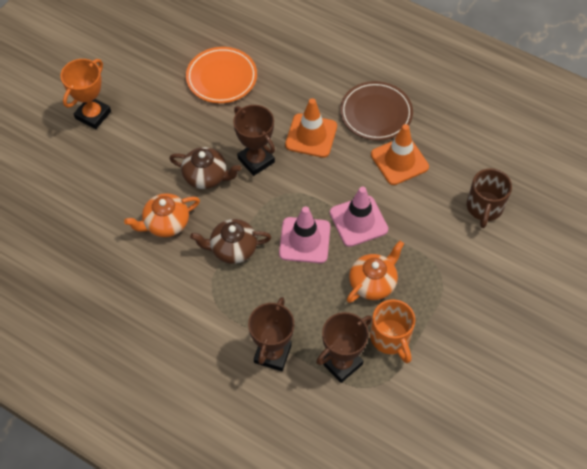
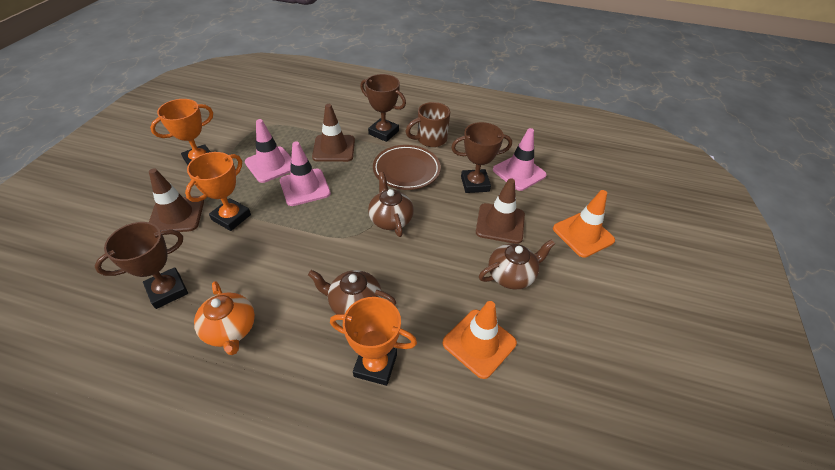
brown teapot: [169,147,241,189] [190,219,272,264] = 2 -> [308,270,396,314] [368,172,414,237] [479,239,555,290] = 3
brown traffic cone: none = 0 -> [149,168,204,232] [312,104,355,162] [476,178,525,244] = 3
orange mug: [370,299,415,363] = 1 -> none = 0
orange plate: [186,47,257,103] = 1 -> none = 0
orange teapot: [124,193,200,237] [347,241,404,303] = 2 -> [194,281,255,355] = 1
orange trophy: [60,59,111,129] = 1 -> [150,99,213,165] [185,152,251,231] [330,297,417,386] = 3
pink traffic cone: [279,206,330,263] [330,187,388,247] = 2 -> [245,119,291,183] [280,142,331,206] [493,128,547,191] = 3

